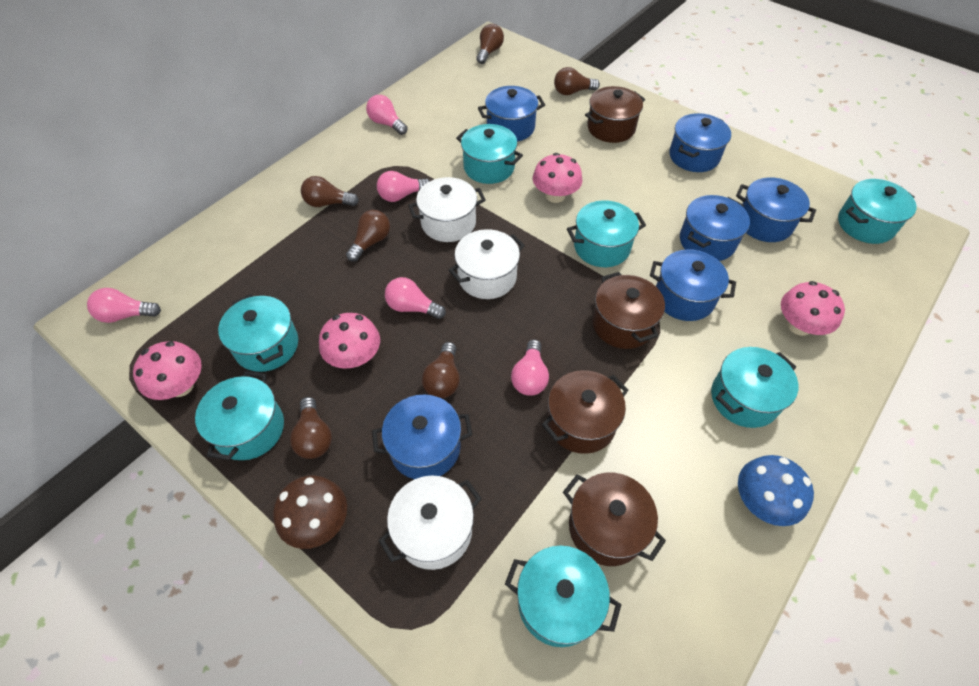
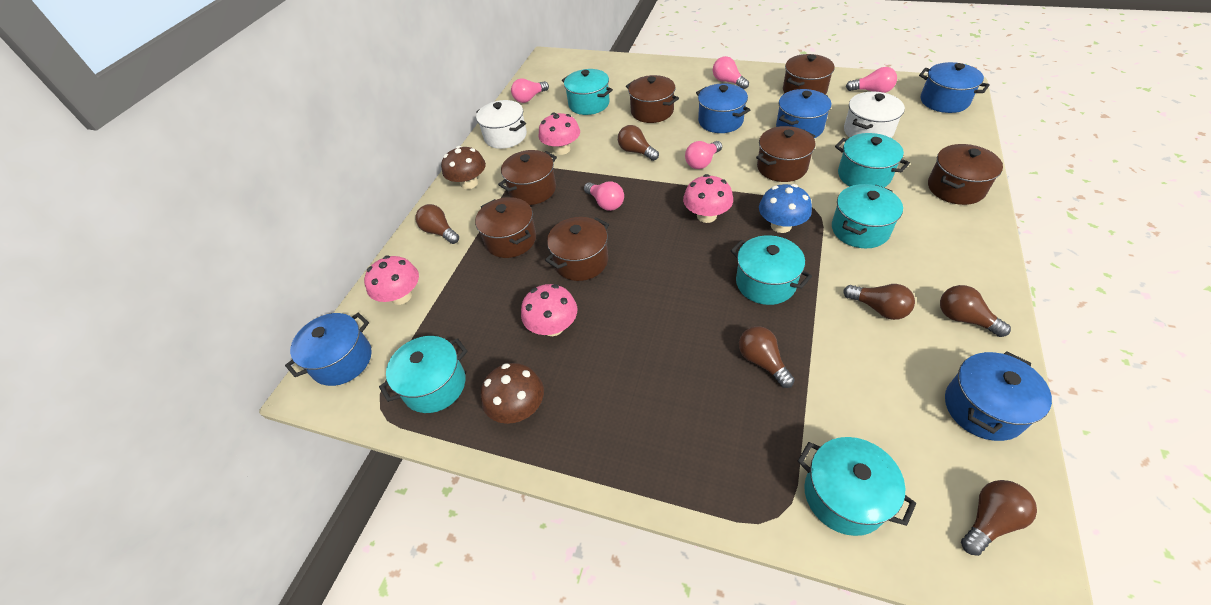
blue pot: [372,395,472,479] [478,86,545,142] [650,249,736,321] [669,113,731,172] [680,195,750,261] [736,177,816,242] = 6 -> [285,313,372,386] [696,83,750,133] [776,89,832,138] [919,62,990,113] [945,351,1052,441] = 5
brown mushroom: [273,475,347,549] = 1 -> [441,146,486,189] [480,363,544,424] = 2
brown pot: [542,370,628,454] [563,473,666,566] [585,86,645,143] [592,272,665,349] = 4 -> [475,197,536,258] [498,150,557,205] [545,217,609,281] [626,75,679,123] [756,126,815,182] [783,54,835,95] [928,144,1003,205] = 7
turquoise pot: [195,371,284,460] [218,294,298,372] [456,124,523,184] [505,546,621,647] [567,200,646,267] [711,347,798,428] [838,179,917,244] = 7 -> [379,336,468,413] [562,69,613,115] [730,235,812,305] [798,437,916,536] [832,184,903,248] [835,133,910,187] = 6
white pot: [379,476,482,570] [408,177,486,242] [449,229,525,299] = 3 -> [476,100,527,149] [844,92,905,138] = 2

